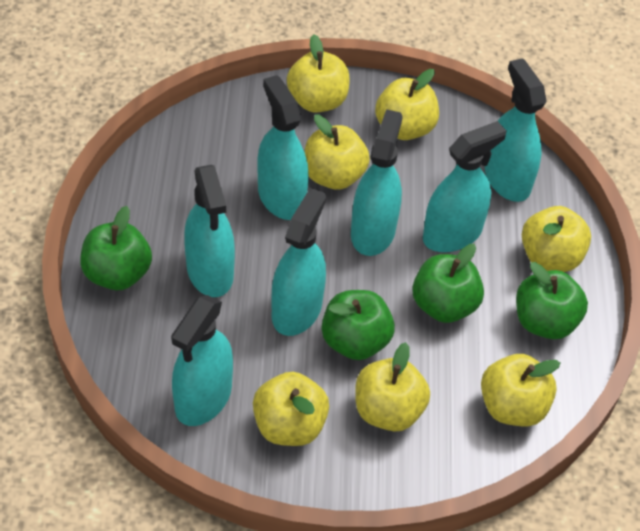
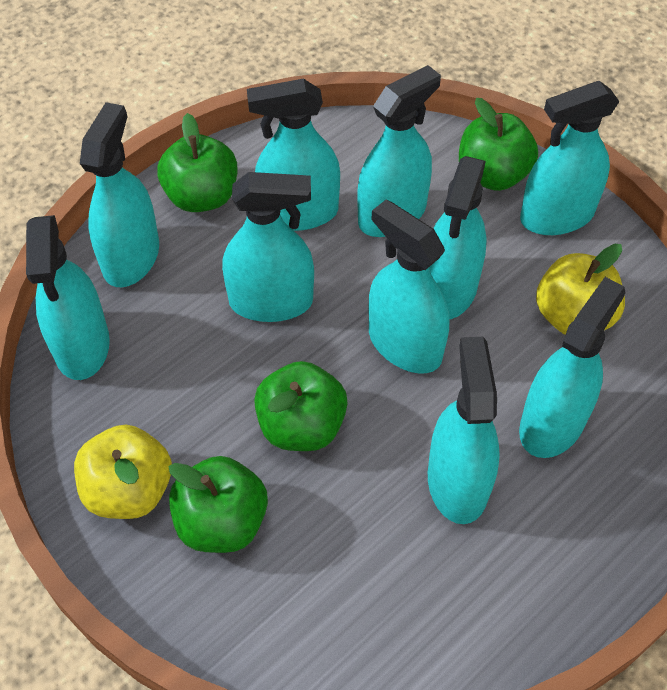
turquoise spray bottle: [171,295,233,426] [184,165,235,297] [257,75,309,220] [271,188,326,336] [351,109,403,256] [423,121,507,252] [485,58,546,202] = 7 -> [26,215,110,380] [80,102,159,287] [222,172,314,322] [247,79,340,231] [357,65,441,237] [369,200,449,373] [428,337,500,524] [429,156,487,319] [519,277,625,458] [520,81,620,235] = 10
yellow apple: [253,372,329,446] [287,34,350,113] [304,114,370,190] [355,342,430,432] [375,69,439,140] [481,354,560,426] [522,206,591,272] = 7 -> [74,425,172,519] [536,244,625,335] = 2

